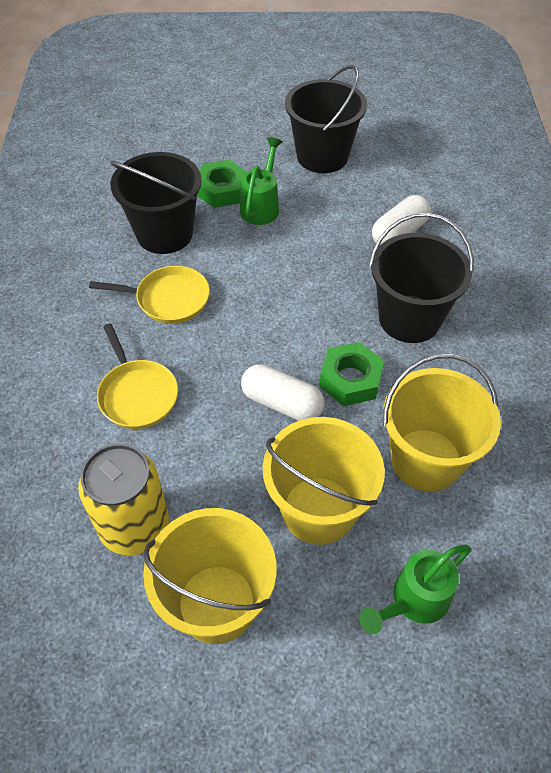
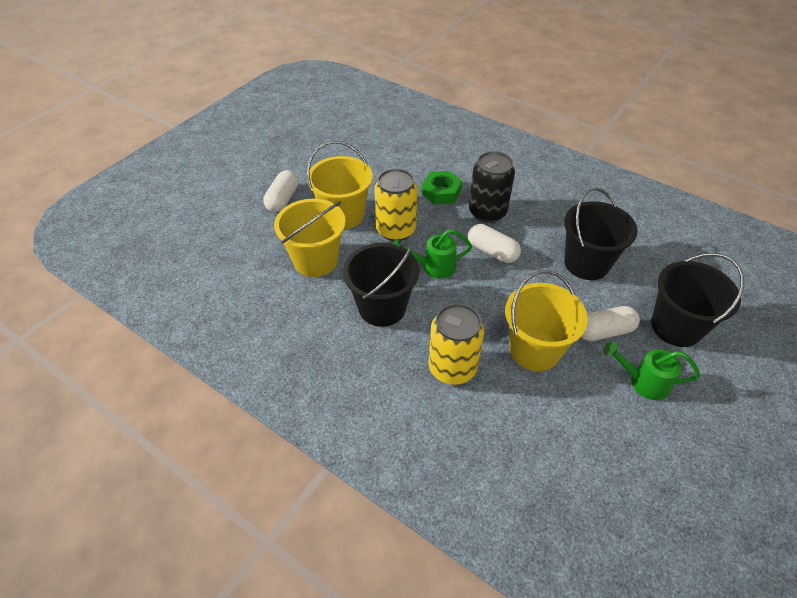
black can: none = 0 -> [469,151,515,223] = 1
green nut: [197,160,247,208] [319,342,384,406] = 2 -> [422,171,462,205] = 1
white capsule: [241,364,325,421] [372,195,431,245] = 2 -> [263,170,299,212] [468,224,521,263] [581,306,640,341] = 3
yellow can: [78,444,169,555] = 1 -> [374,168,417,241] [428,303,484,385] = 2
yellow pan: [89,266,210,324] [97,323,178,429] = 2 -> none = 0

